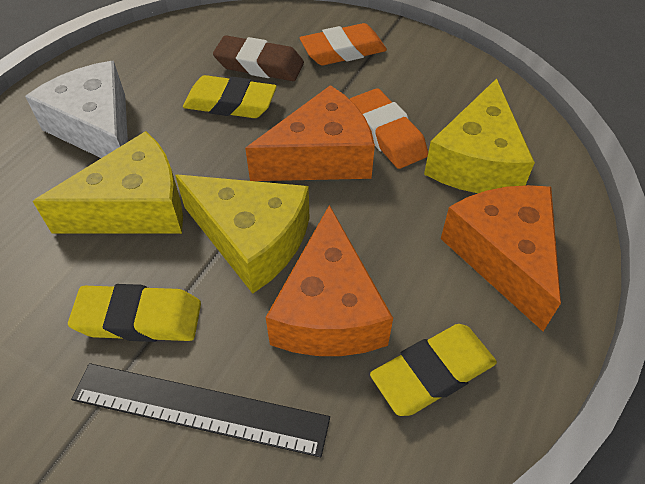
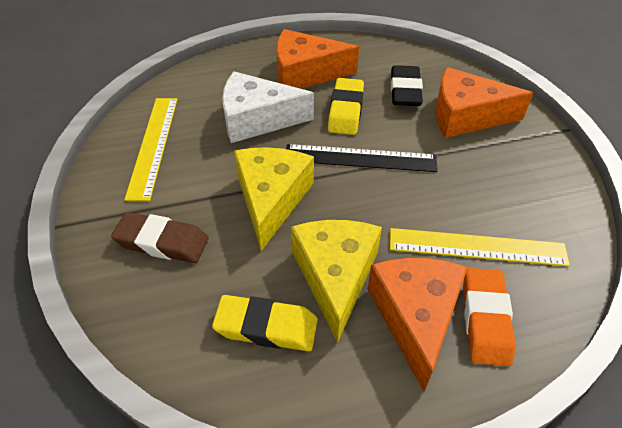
black eraser: none = 0 -> [391,65,423,106] = 1
orange eraser: [300,23,387,65] [350,88,428,169] = 2 -> [463,268,516,366] = 1
yellow cheese: [33,131,183,234] [175,175,310,294] [424,78,535,193] = 3 -> [234,147,314,251] [291,220,382,343] = 2
yellow eraser: [68,284,201,342] [183,75,276,118] [370,324,497,416] = 3 -> [212,295,318,351] [328,78,364,135] = 2
yellow ruler: none = 0 -> [124,98,178,201] [390,228,570,266] = 2

